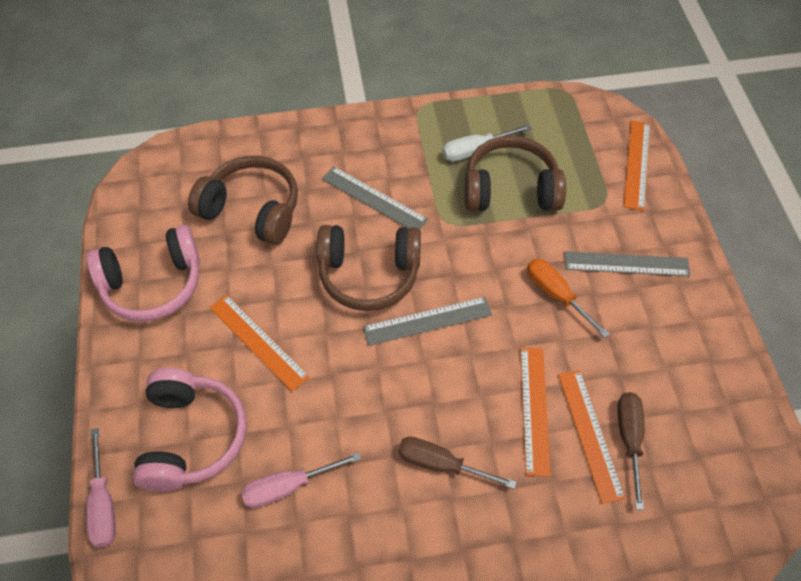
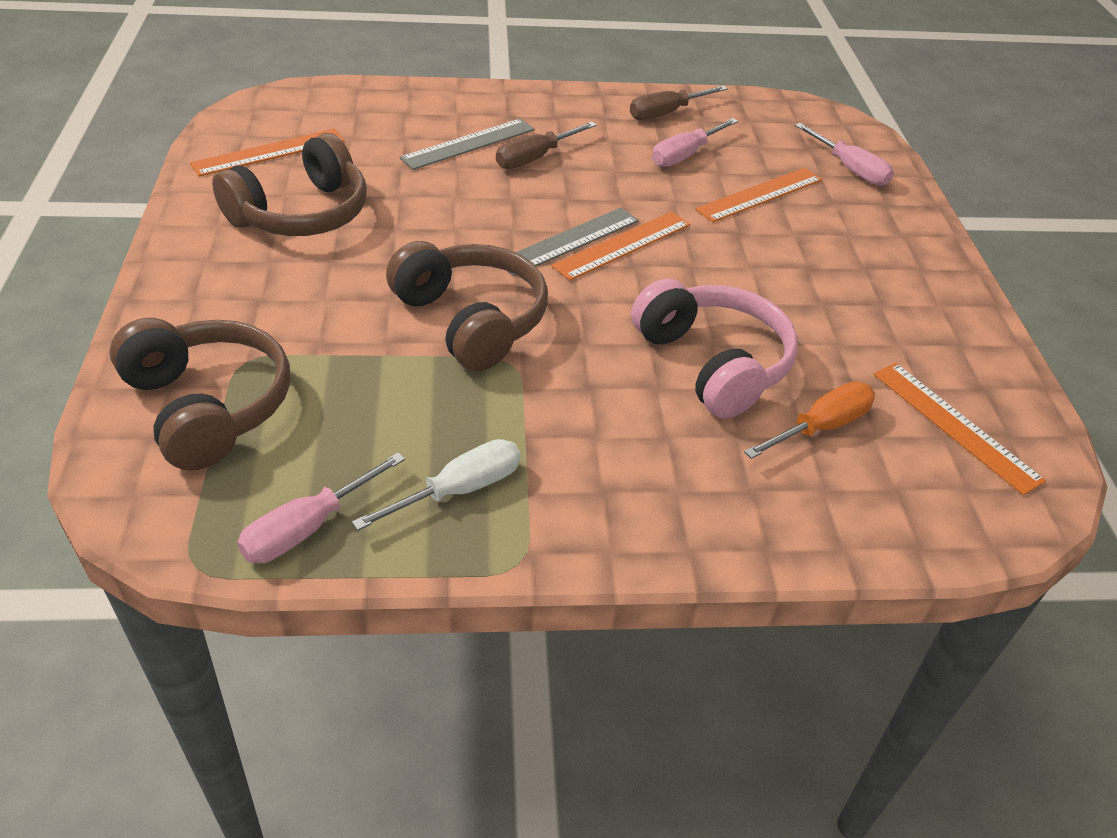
grey ruler: [322,166,428,229] [363,297,492,346] [565,251,690,276] = 3 -> [400,119,535,170] [509,208,639,276] = 2
pink headphones: [86,225,200,322] [132,368,247,492] = 2 -> [631,278,798,418] = 1
pink screwdriver: [86,428,116,548] [241,452,361,508] = 2 -> [237,452,405,563] [652,118,738,167] [795,123,894,186] = 3

